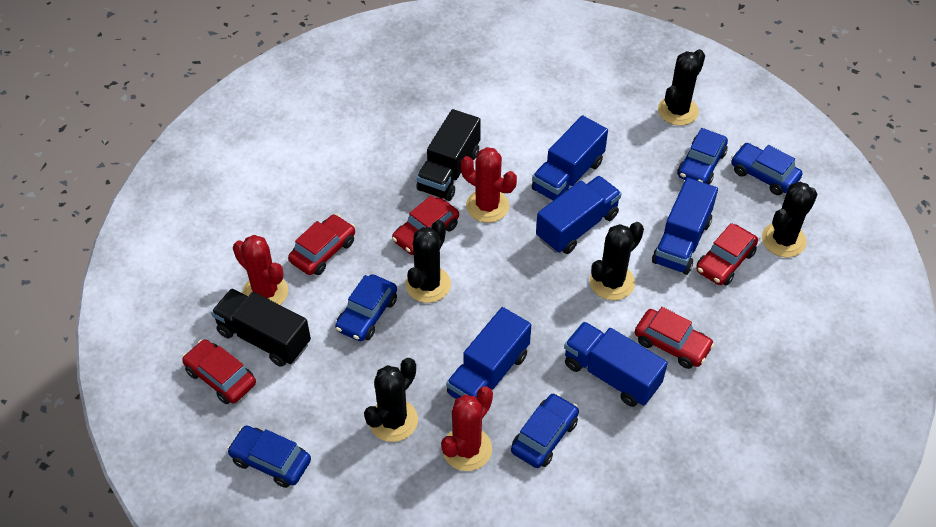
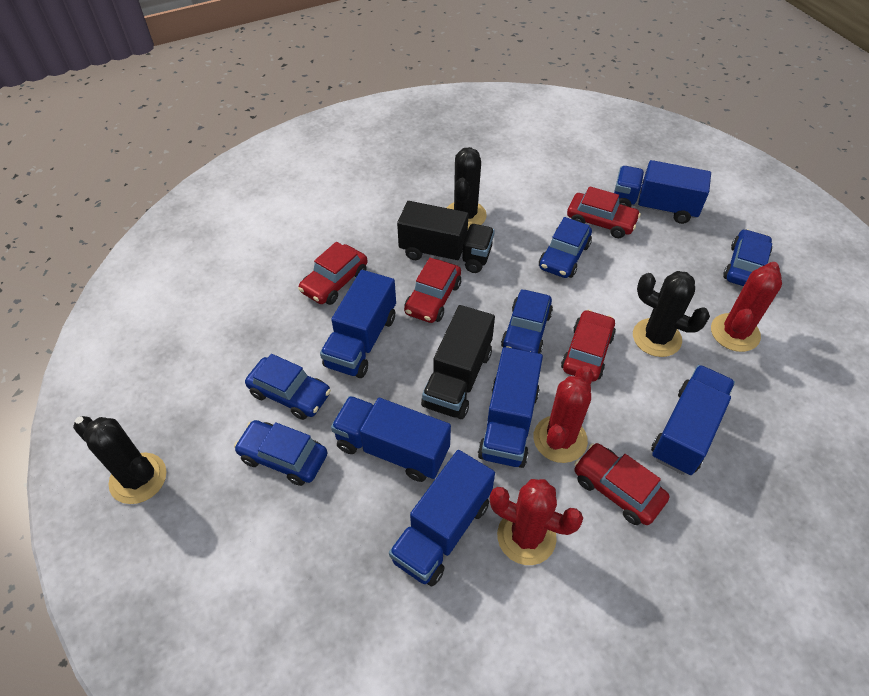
black cactus: [364,358,418,442] [405,220,451,303] [589,222,644,300] [658,49,705,125] [762,182,818,257] = 5 -> [73,416,167,504] [447,147,487,229] [633,271,710,357] = 3
blue truck: [446,307,531,399] [532,115,608,201] [536,176,622,254] [564,322,668,407] [652,178,718,275] = 5 -> [320,270,396,378] [331,396,451,482] [389,450,495,587] [478,347,543,468] [614,160,711,224] [651,365,735,475] = 6

